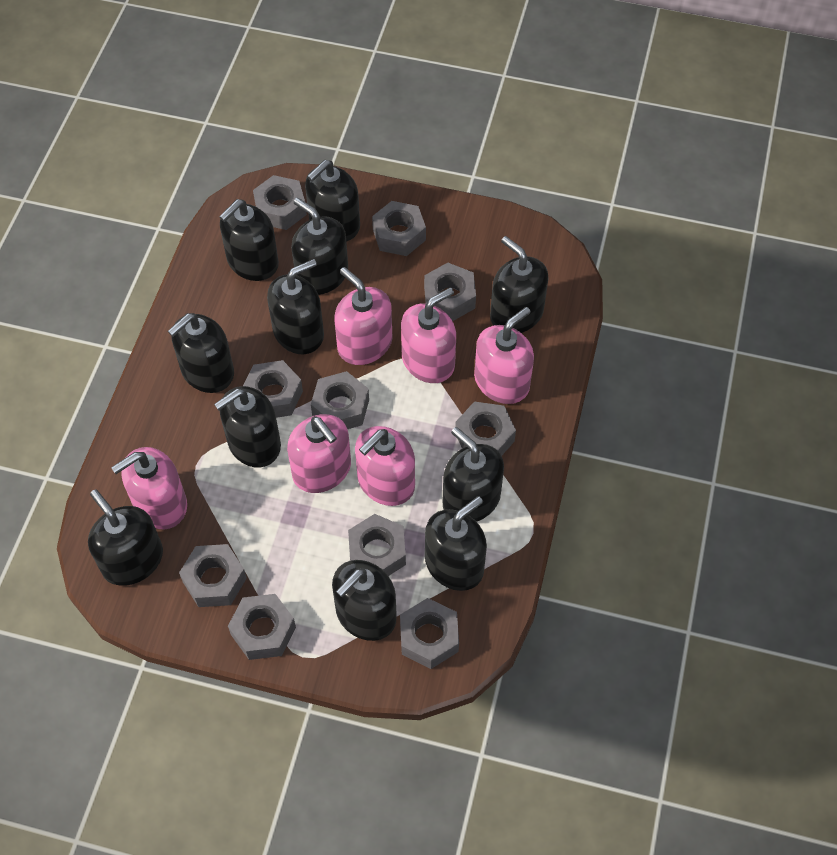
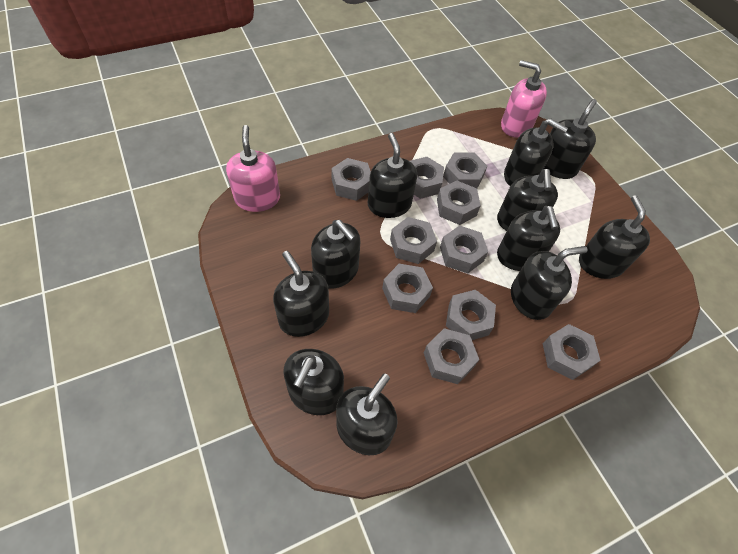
pink soap dispenser: [111,447,187,529] [287,414,351,493] [334,267,392,365] [355,426,415,506] [401,287,456,383] [474,307,534,404] = 6 -> [226,125,280,212] [501,60,547,138] = 2

